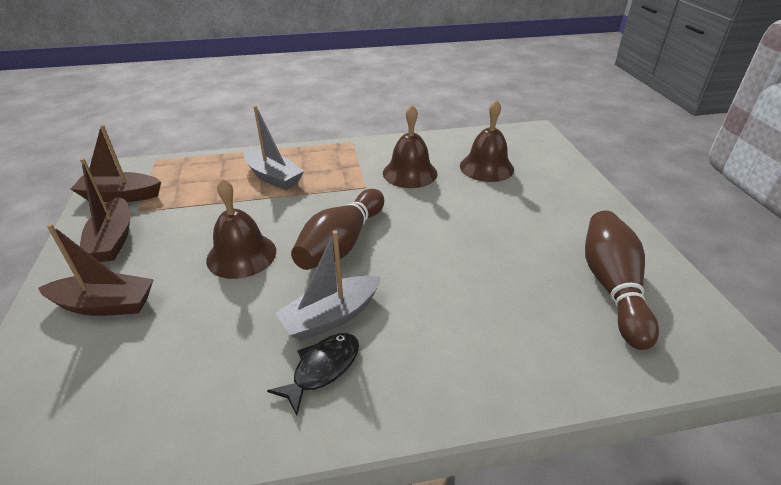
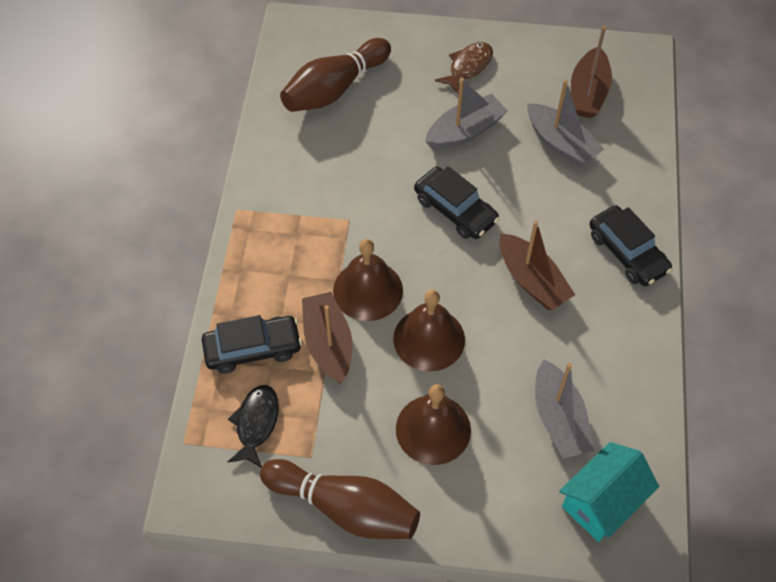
black car: none = 0 -> [202,315,302,374] [414,166,499,239] [589,205,672,286] = 3
brown fish: none = 0 -> [435,42,493,94] = 1
grey boat: [243,105,304,190] [275,230,381,341] = 2 -> [425,78,508,149] [527,80,604,167] [535,359,594,458] = 3
turquoise house: none = 0 -> [559,442,659,542] = 1

